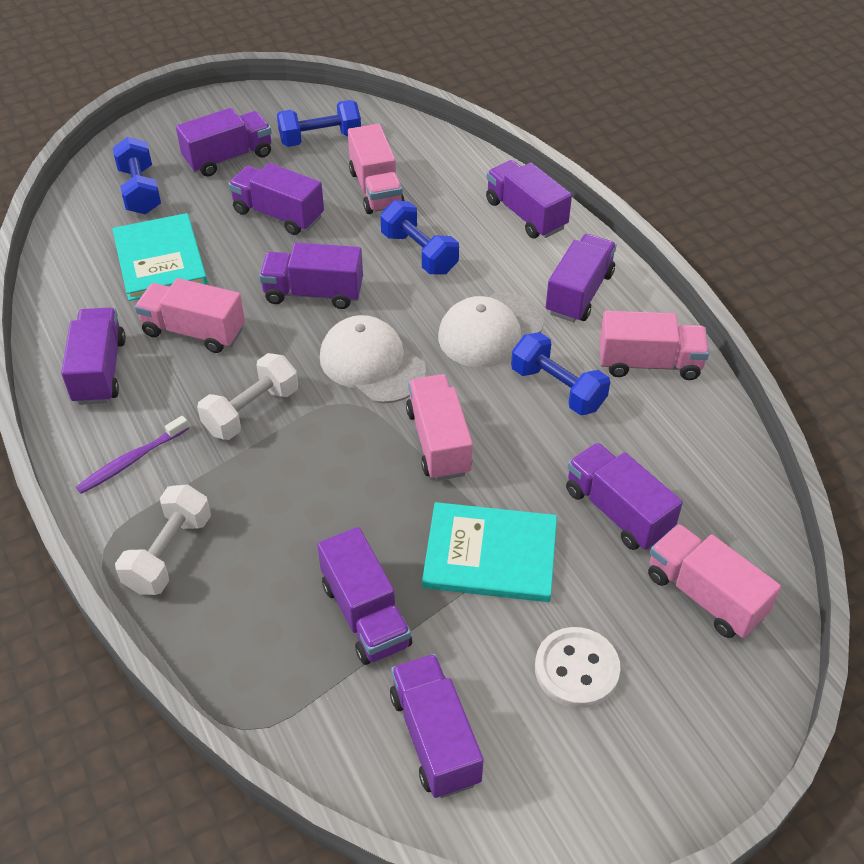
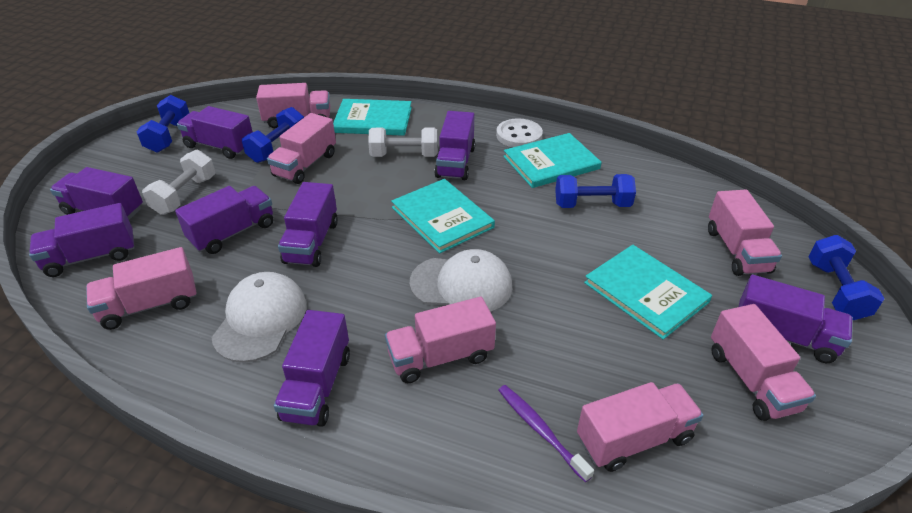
pink truck: [135,278,245,353] [348,124,405,214] [406,374,473,481] [600,311,709,380] [648,524,781,638] = 5 -> [86,247,197,330] [256,83,330,128] [267,113,336,184] [385,297,496,383] [577,382,703,472] [708,190,782,276] [711,304,816,421] = 7
purple truck: [61,308,126,405] [176,108,272,177] [228,163,324,235] [259,242,363,309] [317,527,412,665] [390,654,484,798] [486,160,572,238] [546,234,617,322] [566,443,683,550] = 9 -> [29,203,135,277] [50,167,143,220] [175,186,273,254] [177,106,253,159] [274,310,350,427] [278,182,338,267] [434,111,475,180] [739,275,853,363] = 8
turquoise book: [112,213,207,301] [422,502,557,602] = 2 -> [333,99,412,136] [391,179,495,254] [503,133,602,188] [584,245,712,339] = 4

